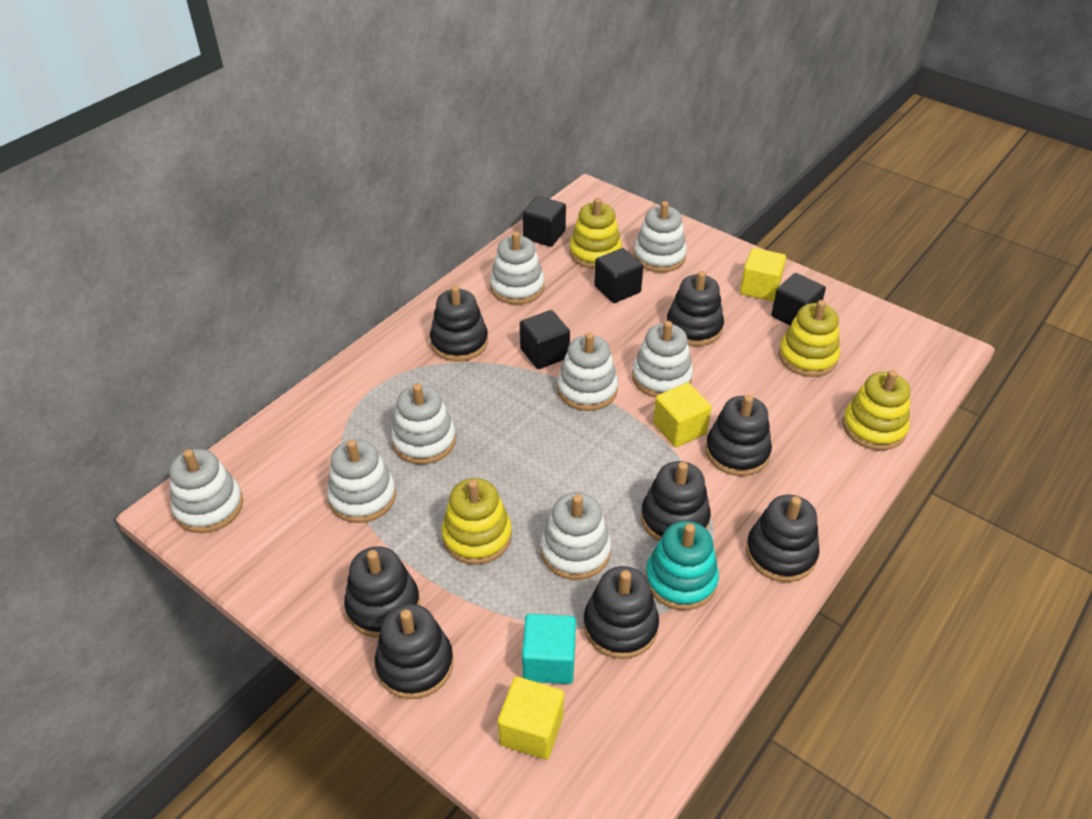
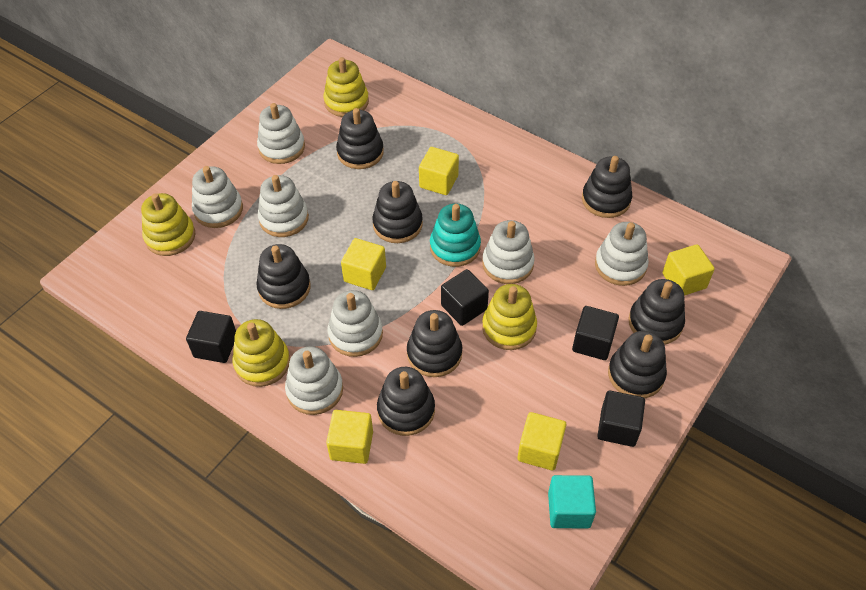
white stacking toy: [169,449,243,533] [327,439,396,523] [391,383,456,464] [490,231,544,305] [541,493,611,580] [557,332,618,411] [632,321,693,398] [633,201,687,273] = 8 -> [192,166,243,228] [257,103,305,164] [258,175,309,237] [285,346,343,415] [328,290,383,357] [482,220,535,284] [595,222,649,286] = 7
yellow cube: [498,677,564,759] [653,383,712,447] [740,248,786,301] = 3 -> [326,410,373,464] [341,238,386,290] [419,147,459,195] [517,412,566,471] [663,244,715,296] = 5

